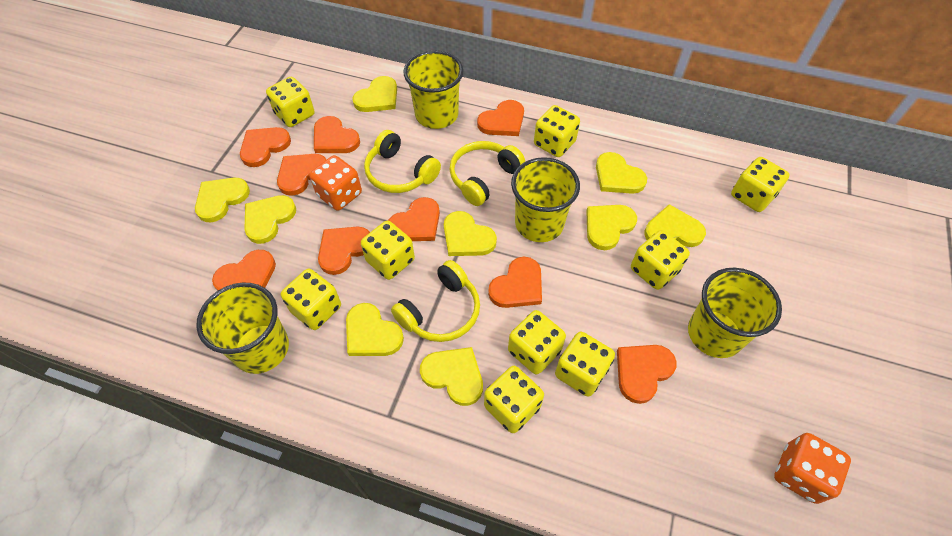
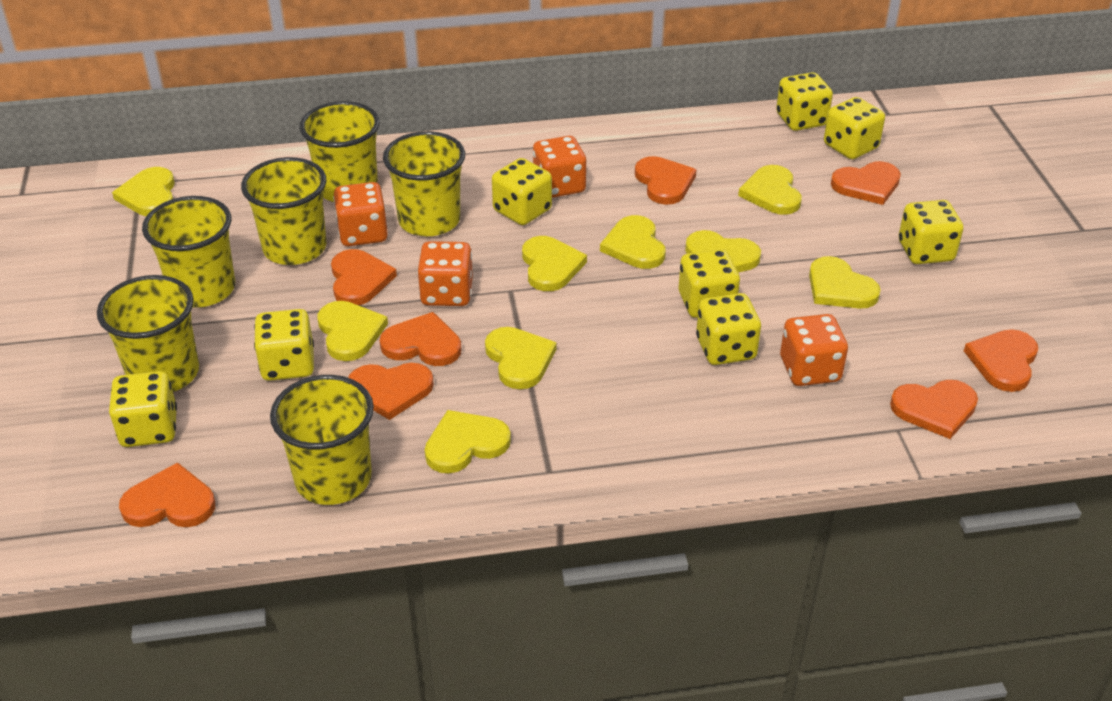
orange dice: [309,155,362,211] [774,433,851,504] = 2 -> [333,182,388,246] [417,241,473,306] [533,136,587,198] [780,314,848,386] = 4
orange heart: [212,250,276,291] [240,127,291,167] [277,154,327,196] [314,116,360,153] [318,227,370,275] [388,197,440,241] [477,100,524,136] [488,257,542,308] [617,345,677,404] = 9 -> [119,462,215,527] [331,249,397,305] [348,363,434,420] [380,312,461,366] [635,156,697,205] [831,161,901,205] [890,380,978,439] [964,329,1038,392] = 8
yellow cup: [196,283,289,374] [404,50,463,129] [511,157,580,242] [688,268,782,358] = 4 -> [97,275,199,392] [142,196,235,308] [241,157,326,265] [270,375,374,505] [300,101,380,202] [383,131,465,236] = 6
yellow dice: [266,77,315,127] [281,269,341,330] [361,221,415,280] [484,366,544,433] [508,310,566,375] [534,105,580,157] [555,332,615,397] [631,230,690,290] [731,157,790,212] = 9 -> [109,371,177,447] [254,309,314,381] [492,158,552,225] [679,249,740,318] [696,293,761,365] [776,72,833,131] [824,97,885,159] [899,200,963,264] = 8
yellow headphones: [364,130,441,193] [391,260,480,342] [449,141,525,206] = 3 -> none = 0

